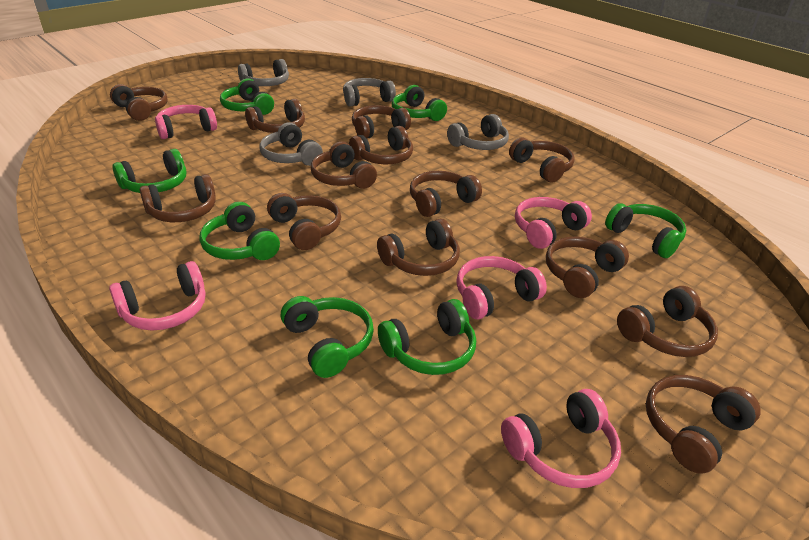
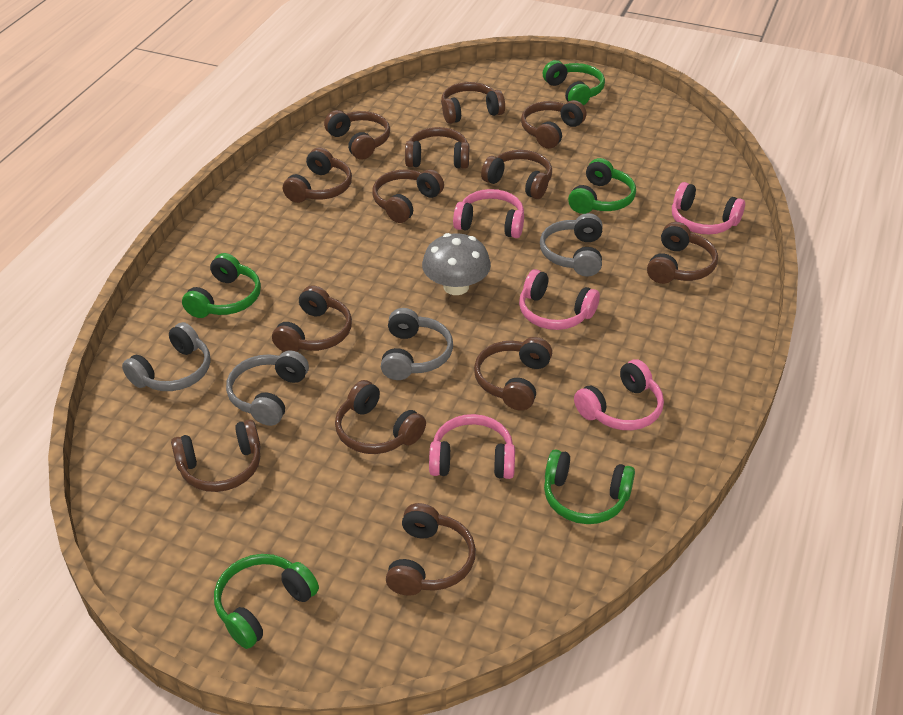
green headphones: [112,149,186,193] [199,202,280,260] [220,78,274,115] [281,296,374,378] [378,299,476,375] [392,85,447,121] [605,203,686,258] = 7 -> [182,253,261,318] [214,554,319,649] [543,60,605,106] [544,449,635,524] [568,158,636,214] = 5
grey mushroom: none = 0 -> [422,233,491,295] = 1

